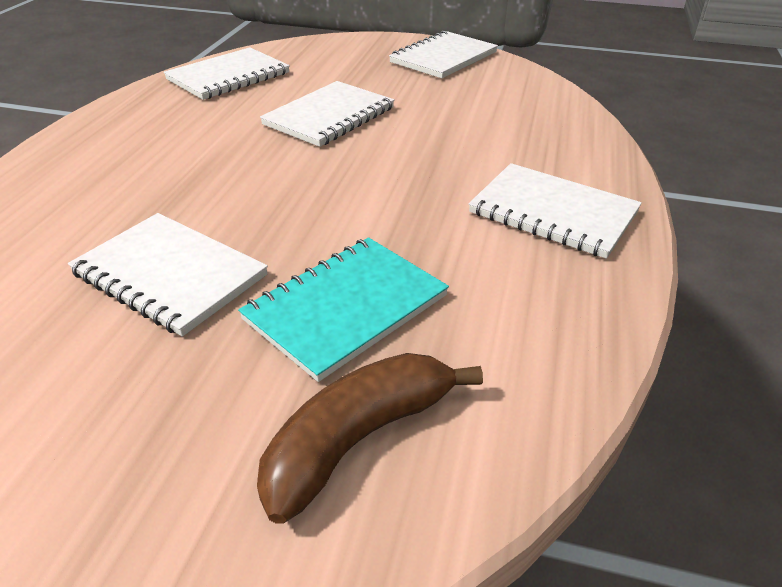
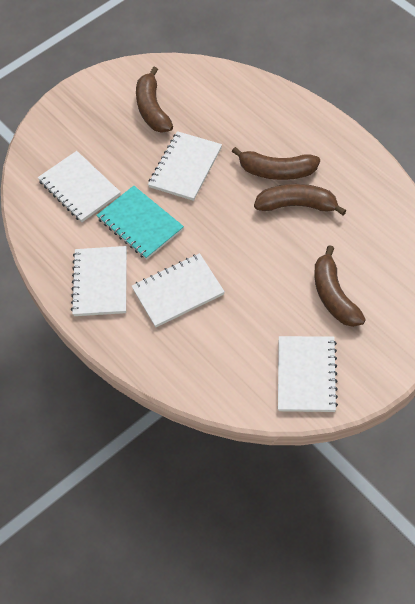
brown banana: [257,353,483,524] = 1 -> [136,67,173,133] [232,147,320,180] [254,184,347,215] [315,245,366,327] = 4

